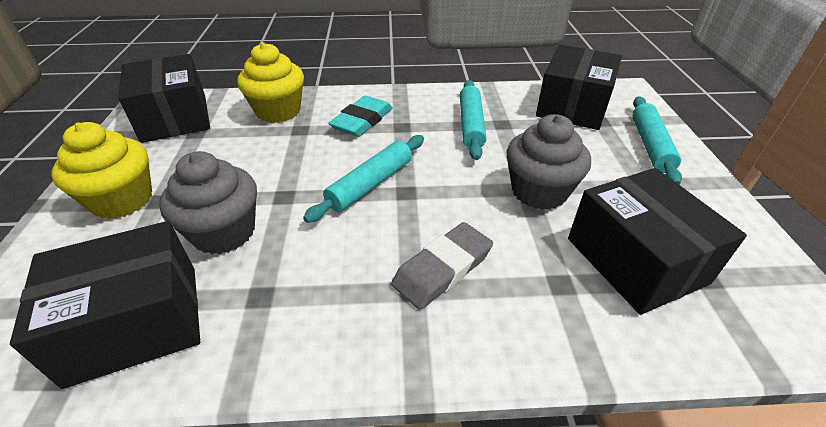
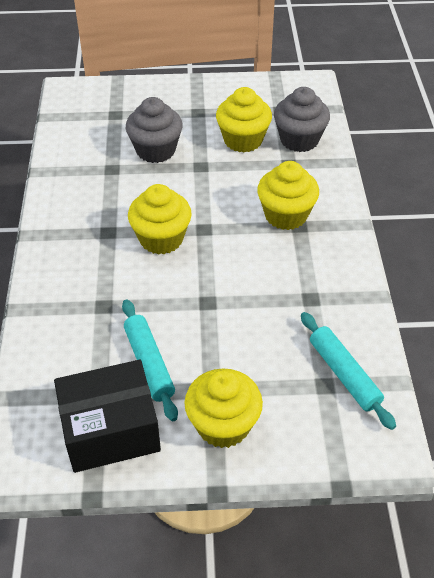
black box: [10,221,200,389] [118,54,210,143] [536,45,622,130] [568,168,747,315] = 4 -> [54,360,161,473] = 1
grey eraser: [391,222,493,310] = 1 -> none = 0
turquoise eraser: [328,96,393,137] = 1 -> none = 0
turquoise rolling pin: [303,135,424,223] [460,80,486,160] [632,96,682,185] = 3 -> [122,299,178,421] [301,312,396,430] = 2
yellow cupcake: [52,122,152,219] [237,42,304,123] = 2 -> [128,184,192,255] [185,368,263,448] [216,87,272,153] [257,161,319,230] = 4

